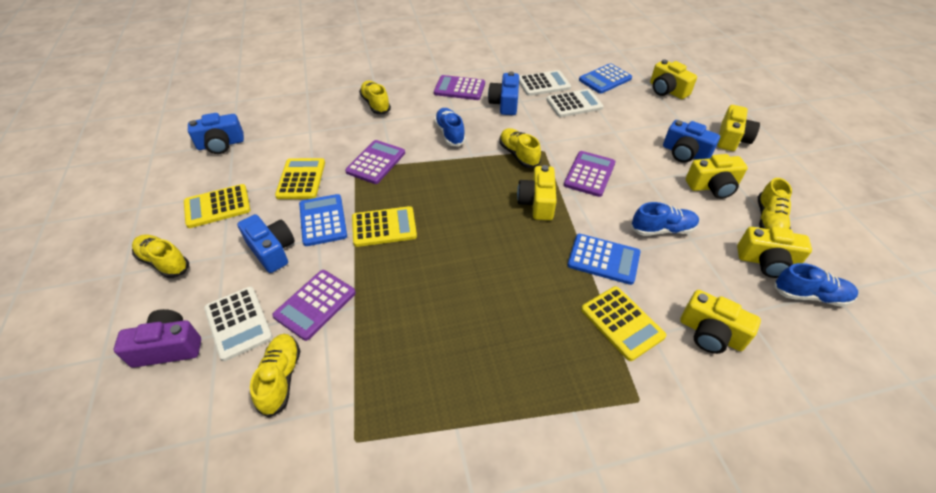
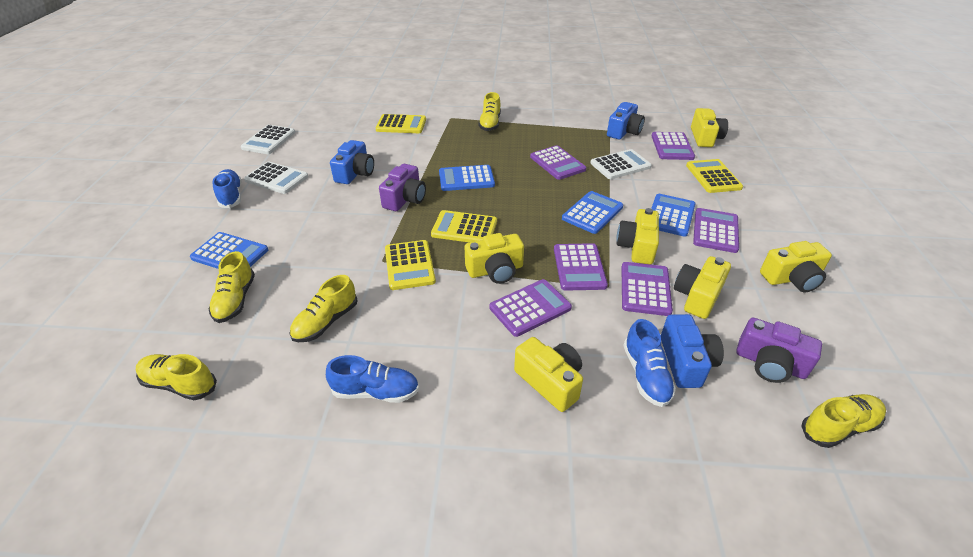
blue calculator: [299,194,347,246] [567,234,640,285] [579,63,632,94] = 3 -> [190,232,268,269] [439,165,495,191] [562,191,623,234] [651,194,696,237] = 4
blue camera: [188,113,244,154] [237,214,295,273] [488,72,519,115] [663,120,720,163] = 4 -> [330,140,374,184] [607,102,645,140] [661,314,724,388] = 3
purple calculator: [272,270,356,341] [345,140,405,184] [434,75,485,100] [564,151,616,197] = 4 -> [489,279,572,337] [530,145,586,180] [554,243,608,291] [621,262,673,316] [651,132,695,160] [693,208,739,253] = 6
purple camera: [114,309,201,368] = 1 -> [379,164,426,211] [736,318,822,383] = 2

